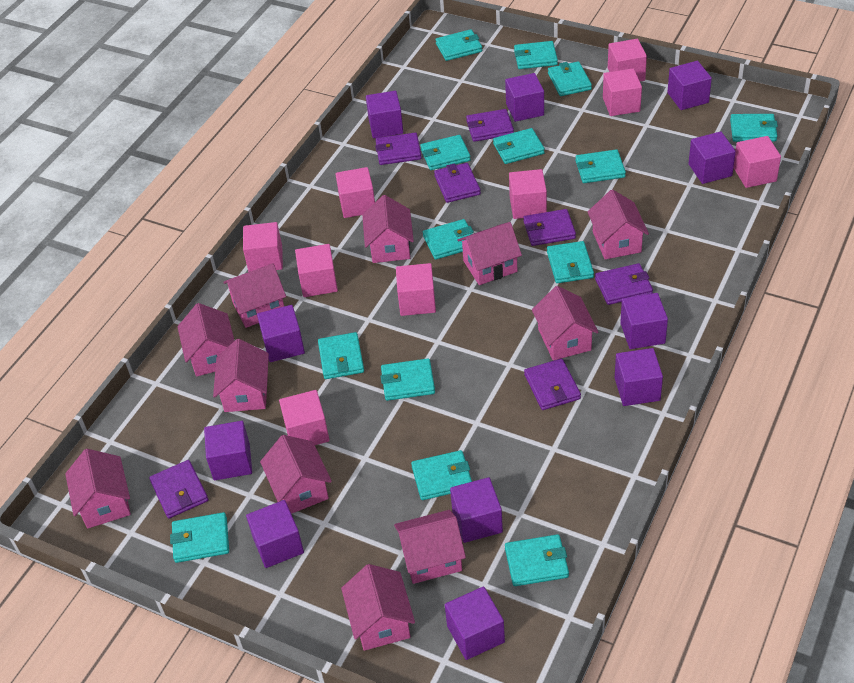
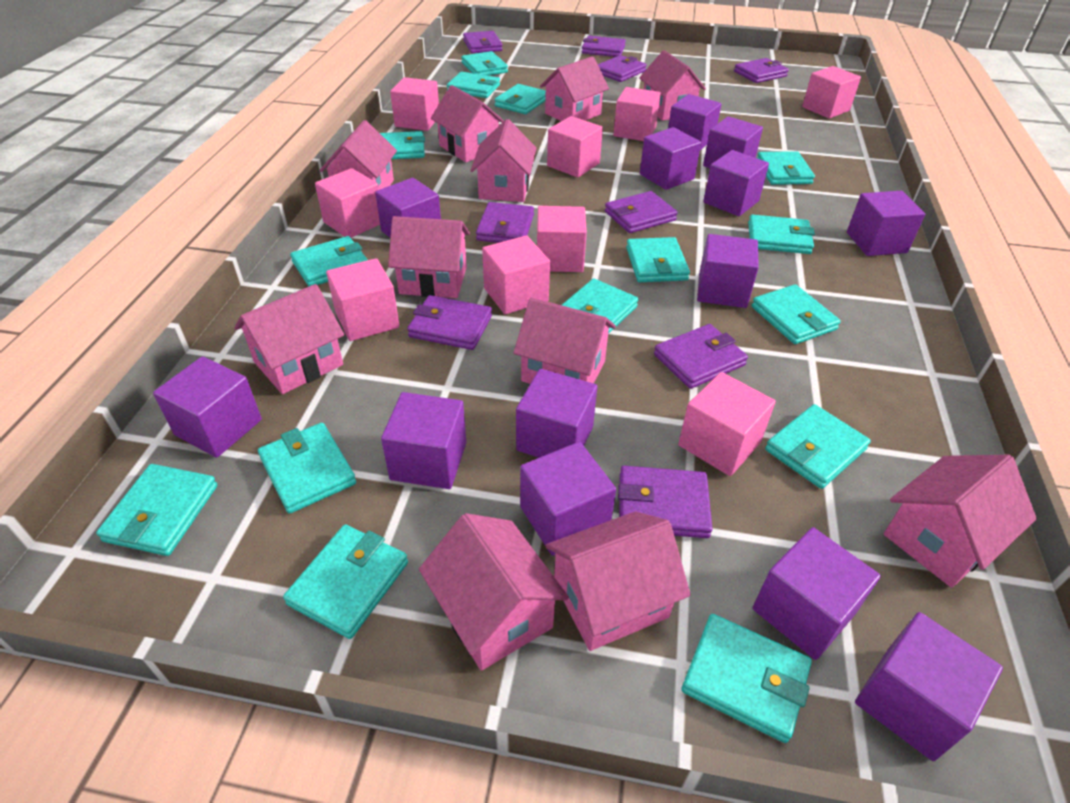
purple cube: [204,421,252,480] [246,500,304,568] [257,305,305,362] [366,91,403,138] [445,586,505,660] [450,477,503,543] [505,73,544,122] [615,348,663,406] [620,293,668,349] [667,61,712,110] [688,131,736,184] = 11 -> [153,356,262,458] [375,178,441,237] [381,392,466,489] [516,369,597,458] [520,442,616,556] [640,127,701,190] [668,94,722,150] [697,234,759,308] [703,116,763,168] [703,150,769,216] [752,527,881,660] [847,191,925,256] [855,612,1003,761] = 13
purple wallet: [149,460,208,519] [375,133,421,165] [434,163,481,203] [466,109,514,142] [523,209,576,246] [524,359,581,410] [595,263,653,305] = 7 -> [407,295,492,350] [463,31,503,53] [476,202,534,243] [582,36,626,57] [598,55,647,82] [605,191,678,233] [618,466,713,538] [654,324,748,389] [734,58,789,83] = 9
turquoise wallet: [170,512,229,563] [318,332,364,379] [381,358,435,401] [411,450,472,500] [420,135,471,170] [423,219,474,260] [435,29,482,61] [493,128,545,164] [505,534,569,586] [514,41,558,69] [547,241,594,283] [548,61,592,96] [575,149,626,183] [730,114,778,142] = 14 -> [96,464,217,556] [258,423,356,514] [283,525,408,639] [290,236,368,286] [380,131,425,159] [447,72,500,98] [461,51,508,76] [494,84,546,114] [562,278,638,334] [626,237,690,282] [682,614,812,743] [748,215,815,254] [752,284,841,344] [757,151,815,185] [765,404,871,489] = 15

